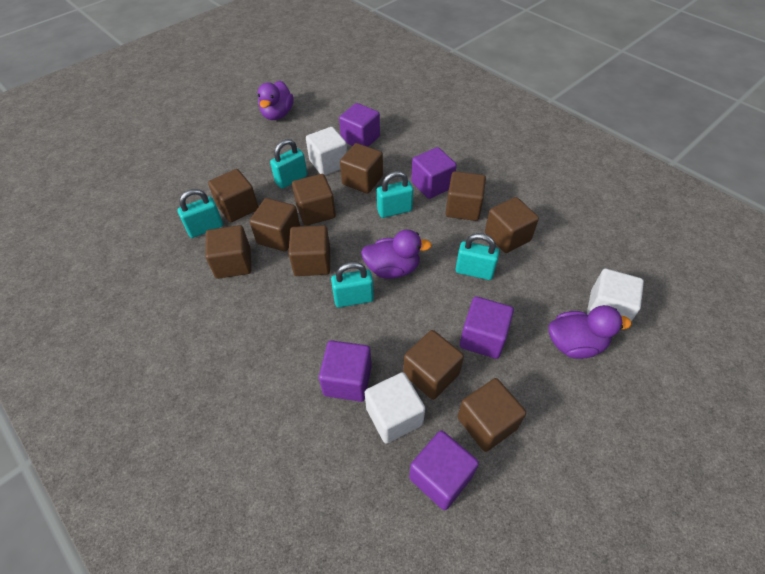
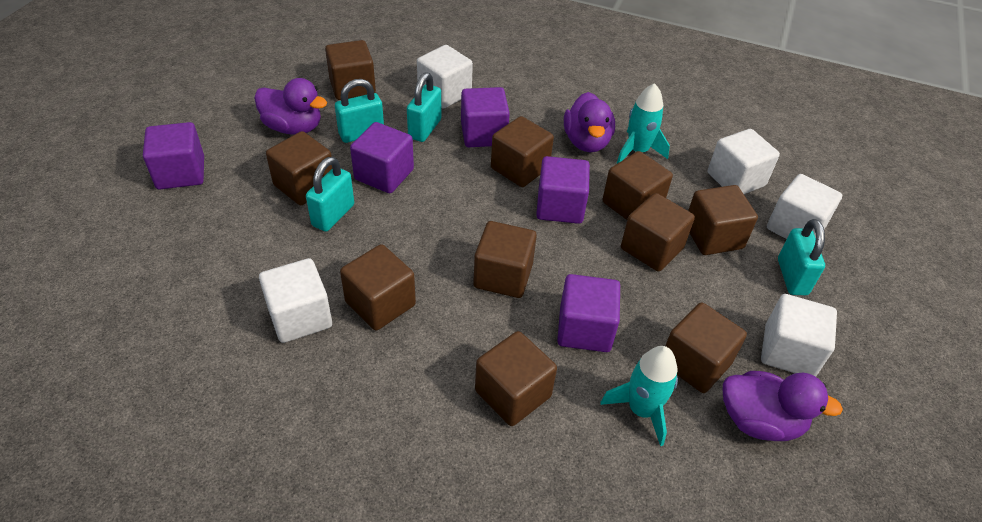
turquoise padlock: [177,189,223,238] [270,139,307,189] [331,262,374,307] [377,171,413,218] [456,233,499,280] = 5 -> [306,157,354,232] [335,79,384,143] [407,72,441,142] [778,219,825,295] = 4
turquoise rocket: none = 0 -> [600,346,678,446] [616,83,670,164] = 2
white cube: [306,127,347,175] [365,372,426,444] [587,269,644,321] = 3 -> [259,258,332,343] [417,45,473,109] [708,129,780,194] [761,294,837,377] [767,174,842,239] = 5

